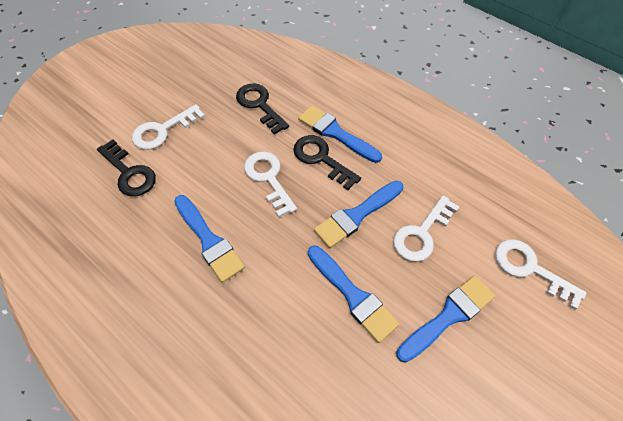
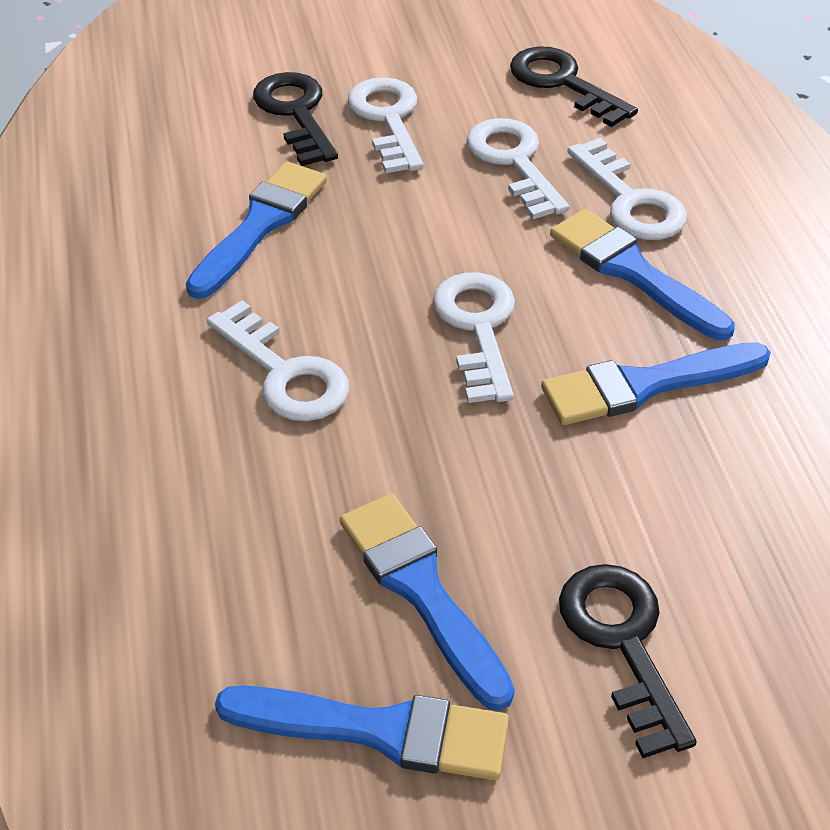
white key: [132,104,205,150] [244,152,297,217] [393,196,459,262] [495,239,586,310] = 4 -> [207,300,349,421] [347,77,424,173] [433,272,515,403] [467,118,570,219] [567,138,687,240] = 5

